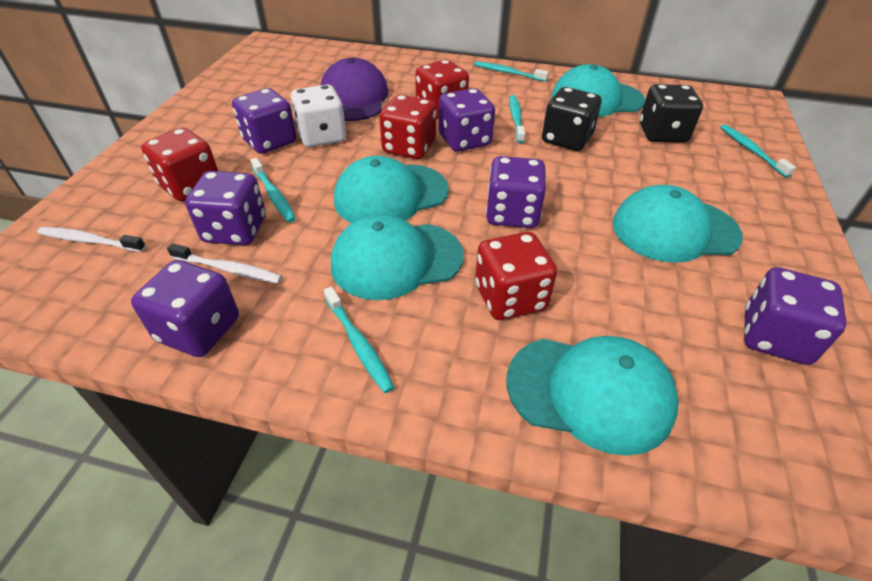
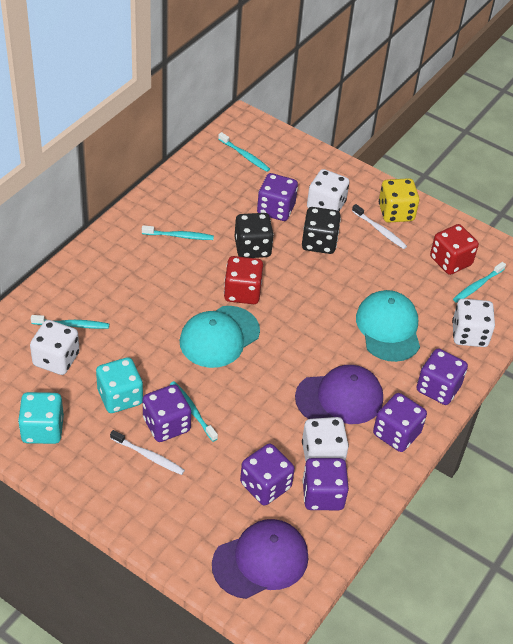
purple cap: [320,58,389,121] = 1 -> [212,519,308,599] [295,365,383,424] = 2
red dice: [141,128,218,202] [379,94,436,159] [415,60,469,119] [475,232,557,320] = 4 -> [224,256,263,304] [430,224,479,275] = 2
turquoise cap: [331,214,464,300] [334,156,449,223] [506,336,679,456] [551,64,645,117] [612,185,743,263] = 5 -> [180,306,260,368] [356,290,420,362] = 2
turquoise dice: none = 0 -> [18,392,64,444] [96,357,143,413] = 2
white dice: [291,84,346,147] = 1 -> [30,320,80,375] [302,417,349,461] [307,169,349,211] [452,299,495,347] = 4
yellow dice: none = 0 -> [379,178,419,223] = 1

